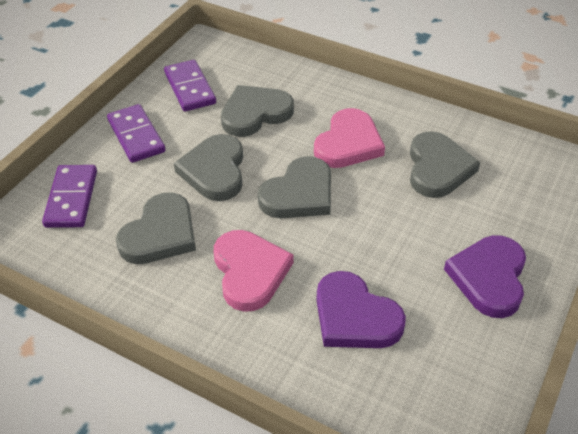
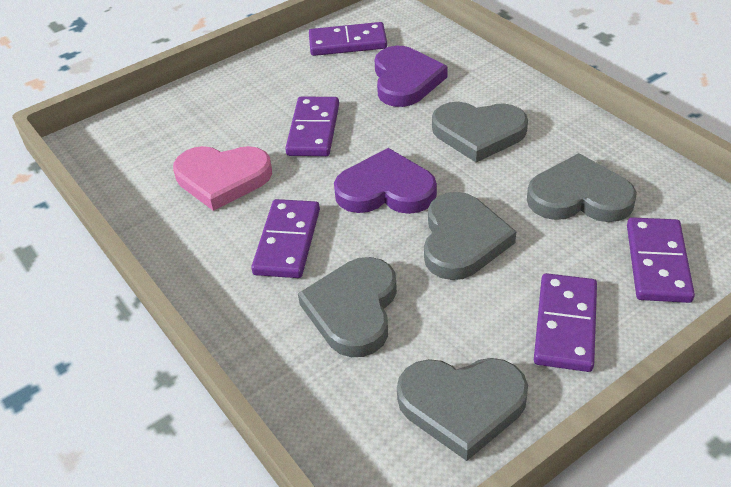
pink heart: [214,230,293,312] [314,108,385,168] = 2 -> [173,146,272,211] = 1
purple domino: [42,165,97,228] [107,104,166,163] [164,60,216,112] = 3 -> [251,199,320,278] [285,97,339,156] [309,22,387,56] [534,273,597,372] [627,217,695,303] = 5

